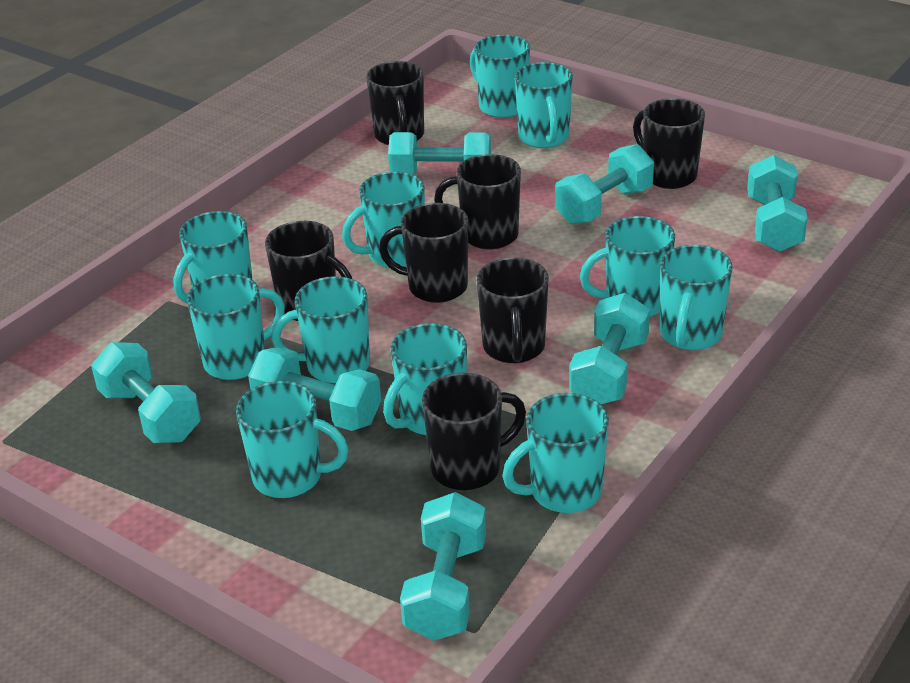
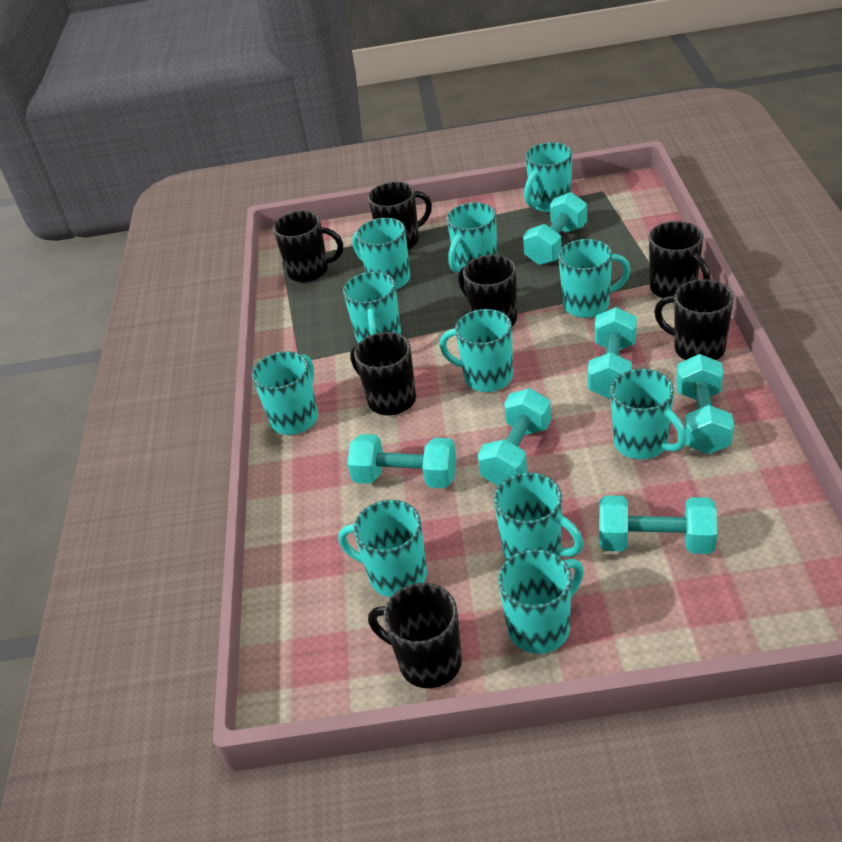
turquoise dumbbell: [91,342,201,443] [248,347,381,431] [388,132,491,175] [400,492,486,641] [555,144,654,225] [569,293,650,404] [747,155,808,252] = 7 -> [347,434,456,488] [478,388,551,486] [523,192,587,265] [588,307,637,399] [599,496,717,554] [676,354,734,454] = 6

